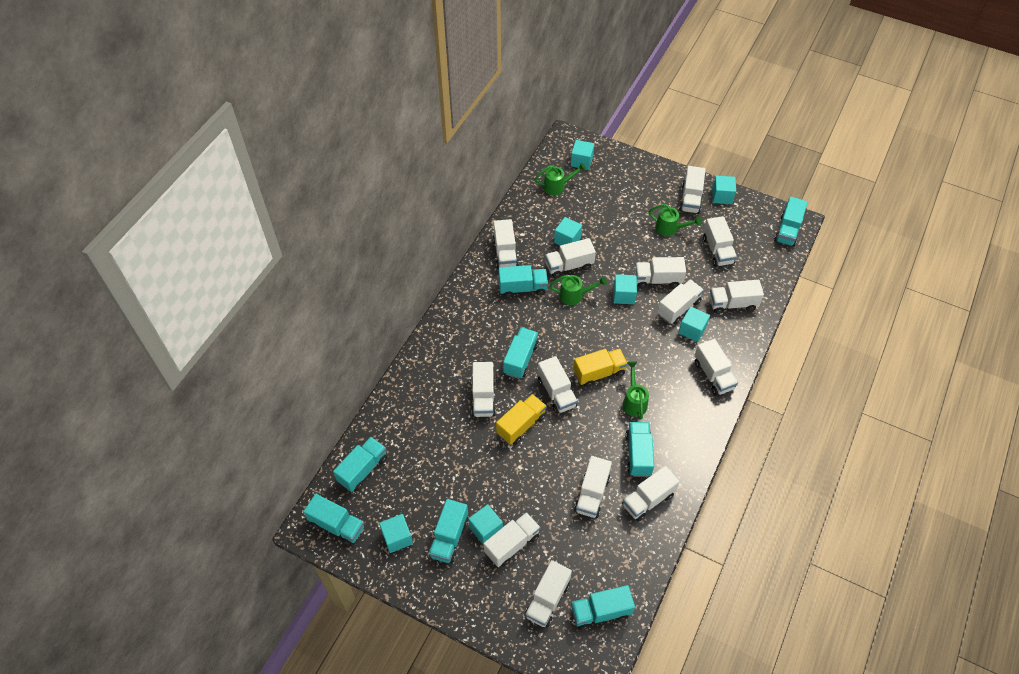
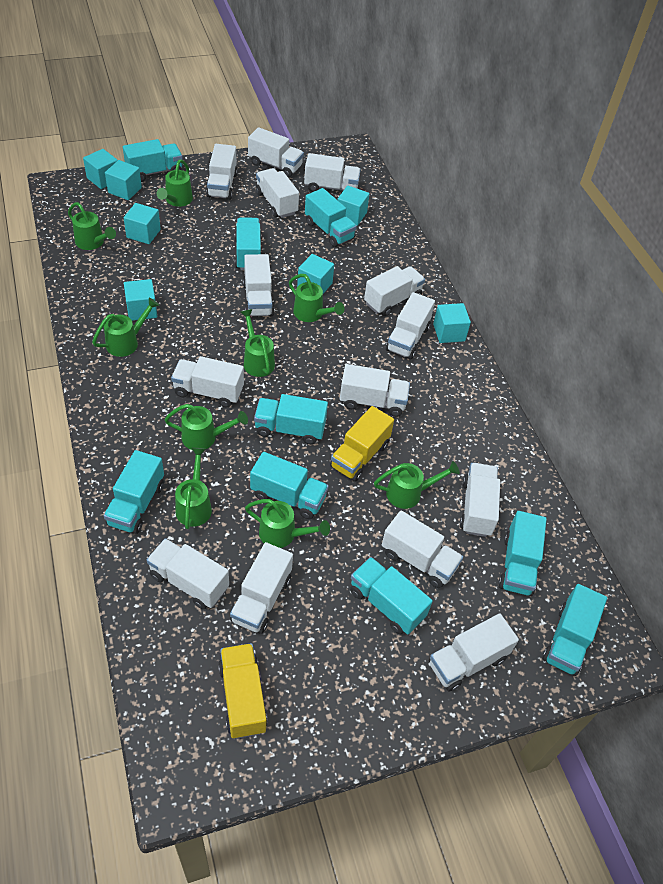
green watering can: [534,162,586,195] [549,275,607,305] [623,361,649,419] [648,204,702,236] = 4 -> [68,202,116,250] [92,298,159,357] [156,160,193,207] [165,404,248,450] [175,448,212,529] [241,309,275,377] [245,499,330,548] [289,274,344,322] [374,461,460,509] = 9
turquoise truck: [303,494,364,546] [333,437,387,492] [429,499,468,563] [499,265,548,298] [503,327,539,379] [571,585,635,630] [626,422,654,477] [774,197,808,247] = 8 -> [104,450,164,534] [123,139,183,182] [235,217,262,270] [250,452,329,519] [254,394,328,444] [305,188,357,247] [350,557,433,635] [498,511,547,596] [542,584,607,676] = 9

